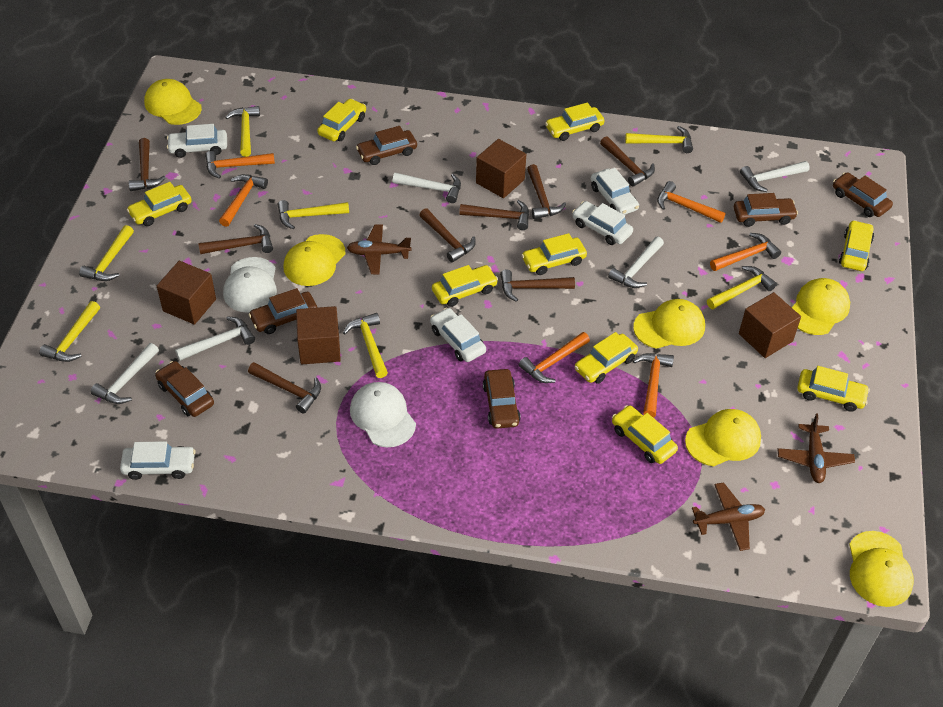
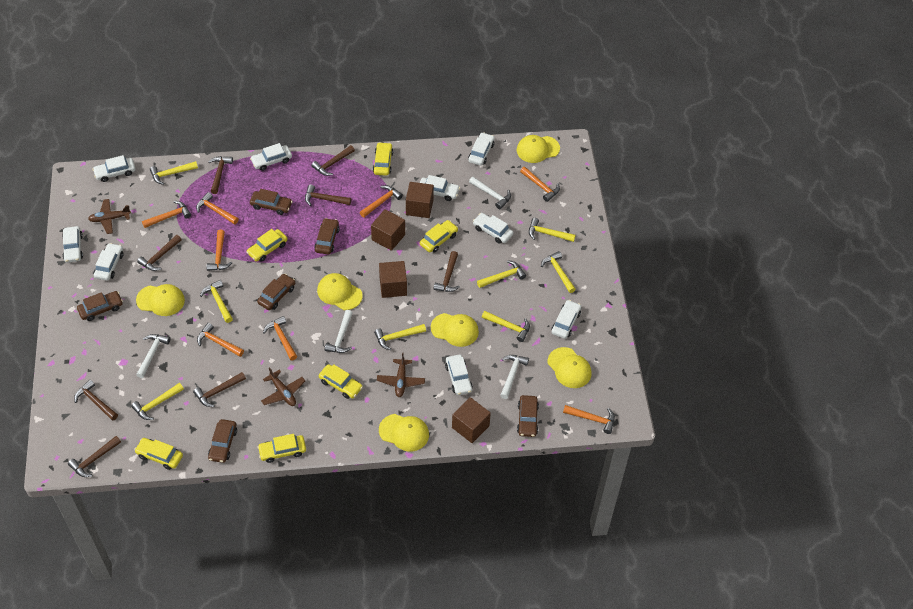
orange hammer: [205,151,275,179] [219,174,268,227] [519,332,590,383] [633,353,674,418] [657,181,725,223] [710,233,781,271] = 6 -> [142,201,191,228] [196,192,239,225] [197,323,244,357] [206,230,232,271] [263,316,297,360] [360,185,403,218] [520,167,560,202] [563,405,615,434] = 8
white cap: [223,257,277,313] [350,382,416,447] = 2 -> none = 0
white car: [120,441,196,480] [167,124,227,158] [430,308,486,362] [572,201,633,245] [591,168,639,215] = 5 -> [62,226,83,263] [93,155,136,182] [94,243,124,281] [250,143,292,171] [420,175,460,201] [445,354,473,395] [468,132,495,166] [473,213,514,244] [551,300,581,339] = 9
white hammer: [91,343,159,404] [175,316,255,361] [393,173,461,203] [608,237,664,288] [740,161,809,192] = 5 -> [136,334,170,378] [325,310,353,353] [469,177,511,209] [500,355,529,399] = 4
yellow car: [127,182,192,226] [317,99,366,141] [432,265,498,307] [522,233,587,275] [545,102,604,141] [575,332,638,384] [612,405,678,464] [797,366,870,412] [839,220,874,271] = 9 -> [134,438,183,470] [246,229,288,262] [257,434,306,463] [319,364,363,399] [373,142,393,176] [420,220,458,253] = 6
yellow hammer: [39,301,100,362] [79,225,134,281] [225,106,260,157] [277,200,349,229] [343,313,388,378] [625,126,693,153] [707,266,777,309] = 7 -> [131,383,184,420] [150,161,198,185] [200,280,233,323] [374,324,426,350] [477,260,526,288] [482,311,530,342] [529,218,576,242] [541,251,576,293] = 8

